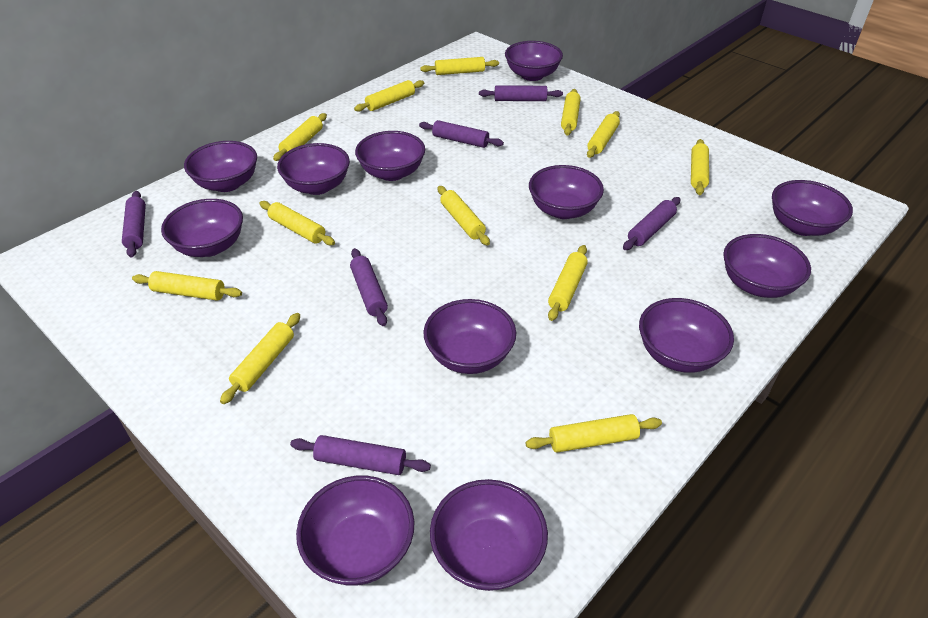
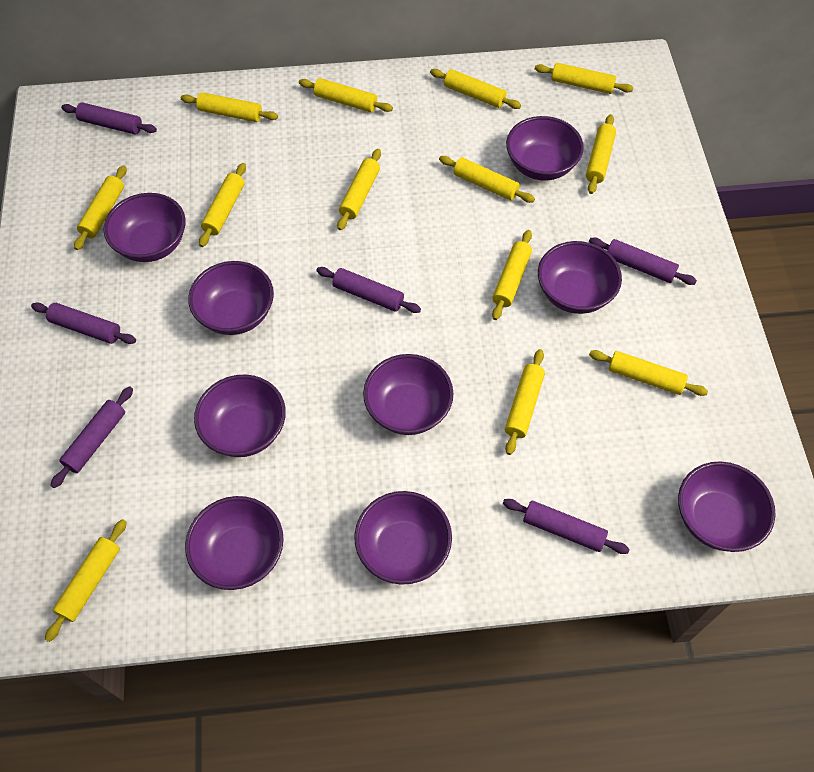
purple bowl: [161,199,243,257] [184,141,257,192] [277,143,350,195] [296,476,415,586] [355,131,425,181] [423,299,516,374] [430,479,548,591] [505,41,563,81] [529,165,604,219] [639,298,734,373] [723,234,811,298] [772,180,853,236] = 12 -> [103,193,186,262] [185,496,284,590] [188,261,274,335] [194,374,286,457] [354,491,452,585] [363,354,454,435] [506,116,584,180] [538,241,622,314] [678,461,776,552] = 9
yellow rolling pin: [132,271,242,301] [220,313,300,404] [260,201,335,245] [273,113,327,161] [354,80,424,111] [420,57,499,75] [438,186,490,245] [526,414,662,452] [548,245,588,321] [561,89,581,136] [587,111,620,158] [691,139,709,195] = 12 -> [45,519,126,642] [74,165,127,250] [181,92,278,122] [199,163,246,247] [299,78,393,112] [337,149,381,230] [430,69,521,109] [439,156,535,203] [492,230,532,320] [505,349,545,455] [535,63,634,94] [586,114,616,194] [589,350,708,396] = 13

